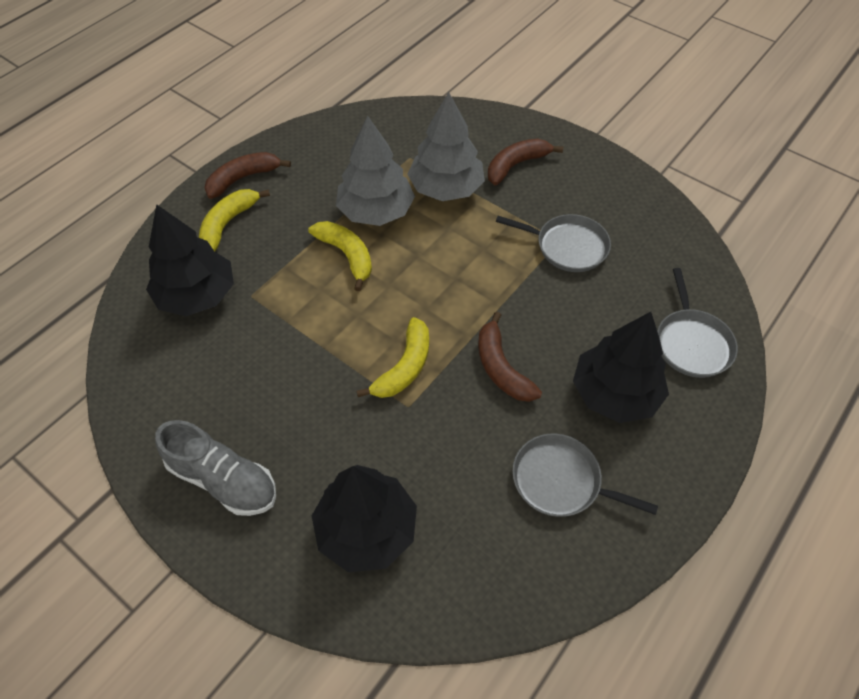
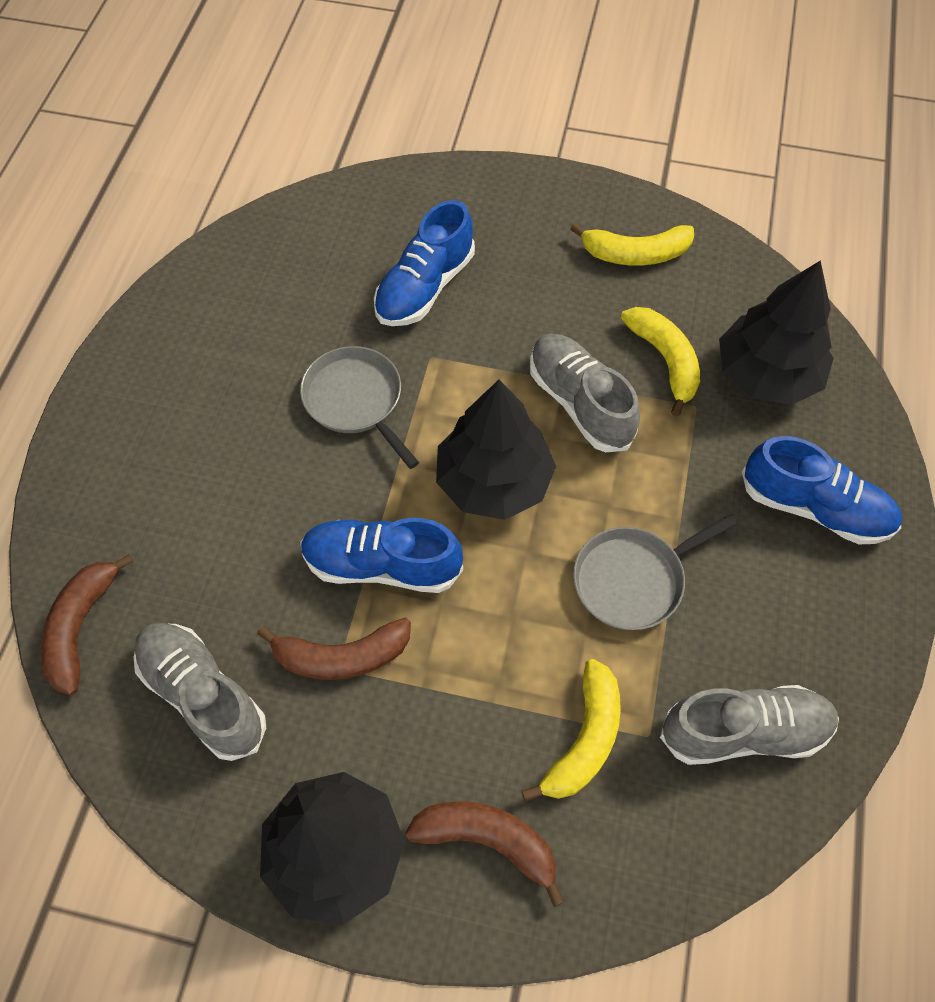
blue shoe: none = 0 -> [300,518,463,593] [374,200,475,326] [742,436,902,544] = 3
grey pan: [496,214,611,272] [512,434,658,517] [657,268,738,378] = 3 -> [300,346,419,469] [573,515,737,630] = 2
grey shoe: [155,420,276,516] = 1 -> [134,623,266,761] [530,333,640,452] [660,685,839,765] = 3
grey tree: [336,116,415,226] [407,92,485,201] = 2 -> none = 0

